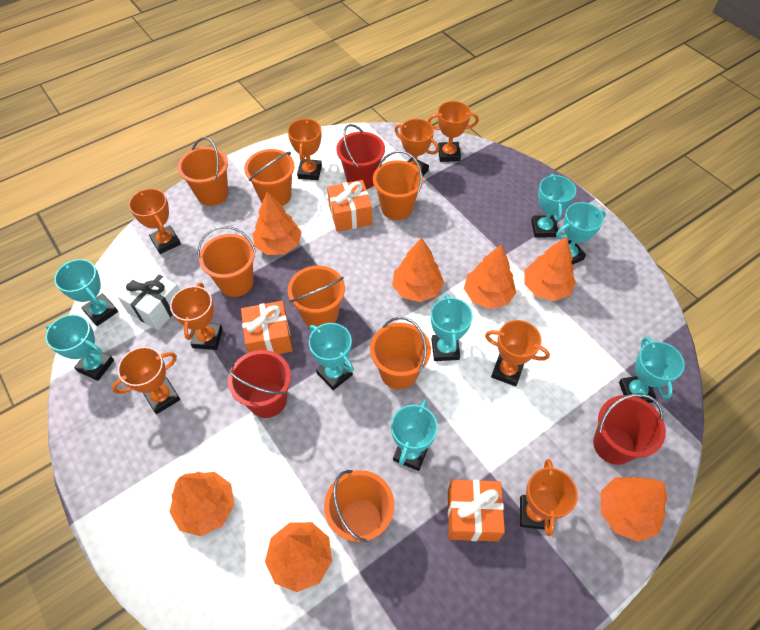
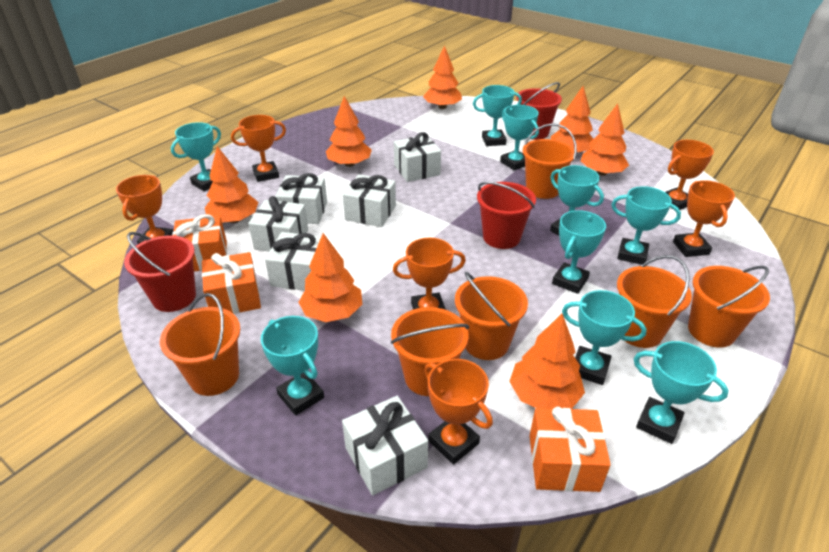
orange bucket: [178,137,228,206] [197,226,256,297] [244,149,294,206] [288,266,345,327] [324,470,394,543] [370,317,431,389] [373,151,423,220] = 7 -> [160,293,240,396] [391,307,469,396] [455,272,528,360] [522,123,577,199] [617,255,692,348] [688,266,770,348] = 6
orange trophy: [112,347,180,414] [129,189,181,254] [170,283,223,350] [287,118,322,180] [395,119,439,176] [428,101,479,162] [485,320,550,386] [520,459,578,536] = 8 -> [116,175,174,244] [231,115,286,182] [393,238,466,310] [424,359,493,464] [665,140,714,210] [673,180,735,257] = 6
turquoise trophy: [46,314,114,381] [54,259,118,326] [309,323,354,390] [391,400,438,471] [431,294,473,361] [531,174,576,238] [556,202,606,264] [619,337,685,403] = 8 -> [171,122,221,191] [261,316,324,415] [473,85,522,146] [500,105,539,171] [550,165,604,235] [552,210,606,294] [562,290,647,385] [611,186,681,265] [634,341,729,444] = 9
white gift: [117,268,180,330] = 1 -> [248,196,308,251] [265,232,321,291] [275,173,327,224] [342,396,428,496] [343,174,396,227] [394,132,441,182] = 6

